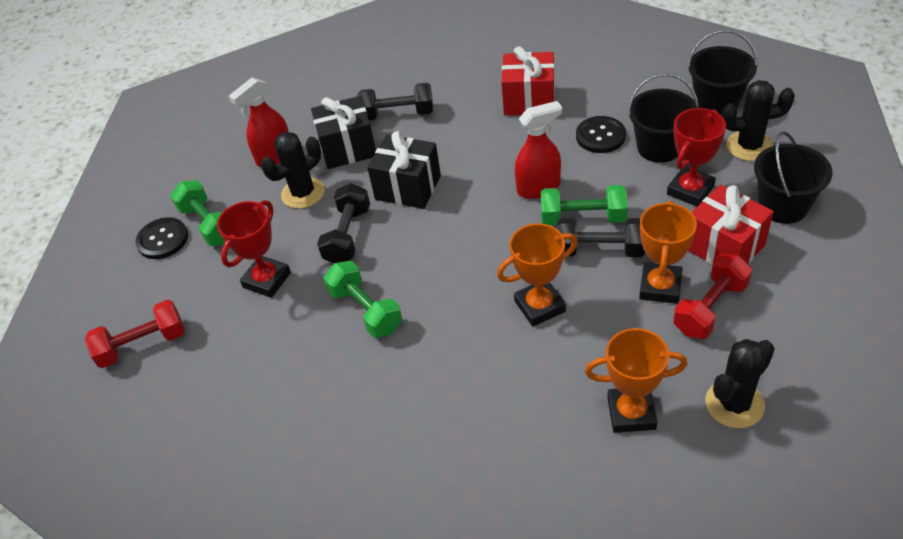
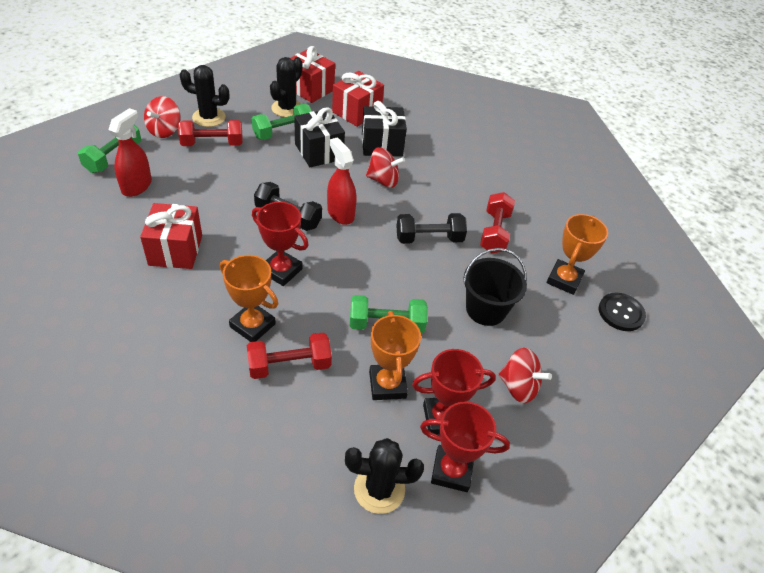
black bucket: [628,73,699,163] [687,30,758,116] [754,131,833,224] = 3 -> [463,248,527,326] = 1
black button: [135,217,188,259] [576,116,626,153] = 2 -> [599,293,646,331] = 1
black dumbbell: [317,183,370,263] [357,83,433,121] [557,218,645,257] = 3 -> [254,182,322,231] [396,213,467,244] = 2
red dumbbell: [85,300,185,368] [673,254,752,339] = 2 -> [178,120,243,146] [247,333,332,379] [480,192,515,253] = 3
red gift: [501,46,555,116] [688,185,774,265] = 2 -> [140,203,202,269] [291,46,335,103] [332,71,384,127] = 3
red spinning top: none = 0 -> [144,96,181,138] [366,147,405,188] [499,348,552,403] = 3
red trophy: [217,200,291,298] [667,108,726,207] = 2 -> [252,202,309,286] [412,349,496,435] [420,402,510,492] = 3

